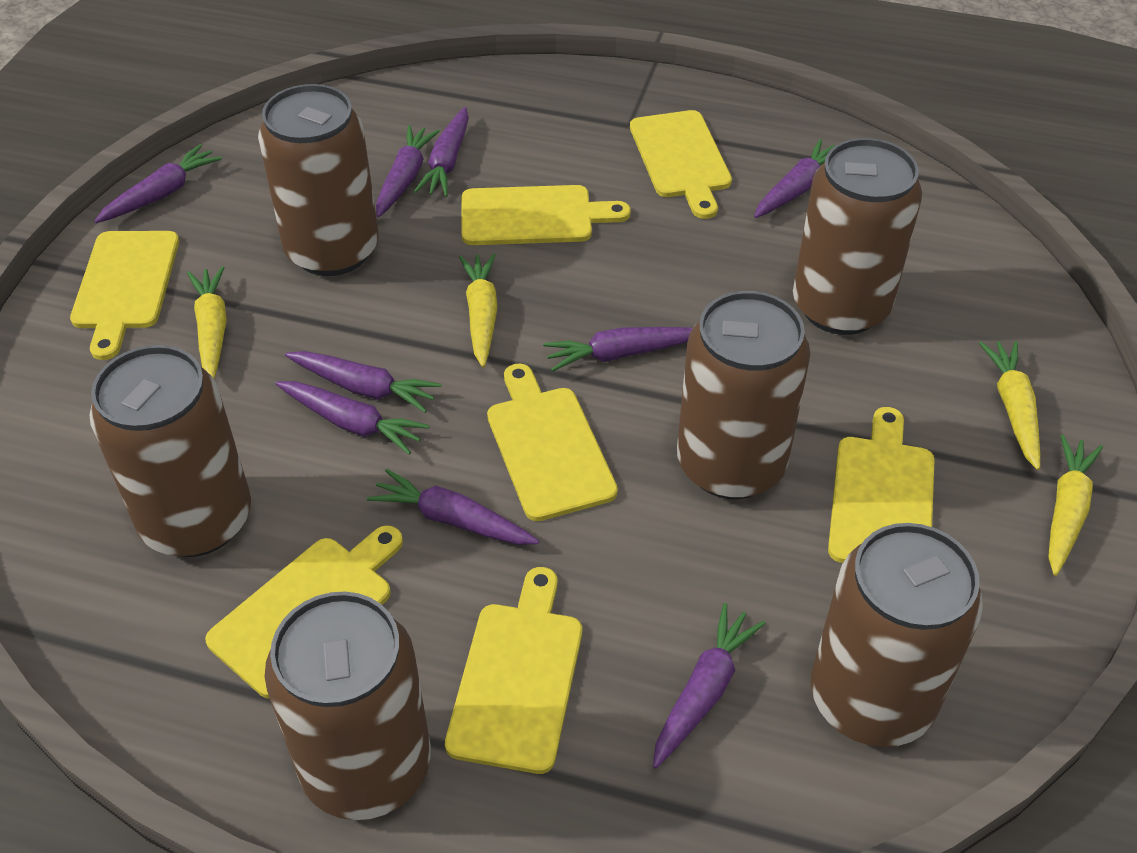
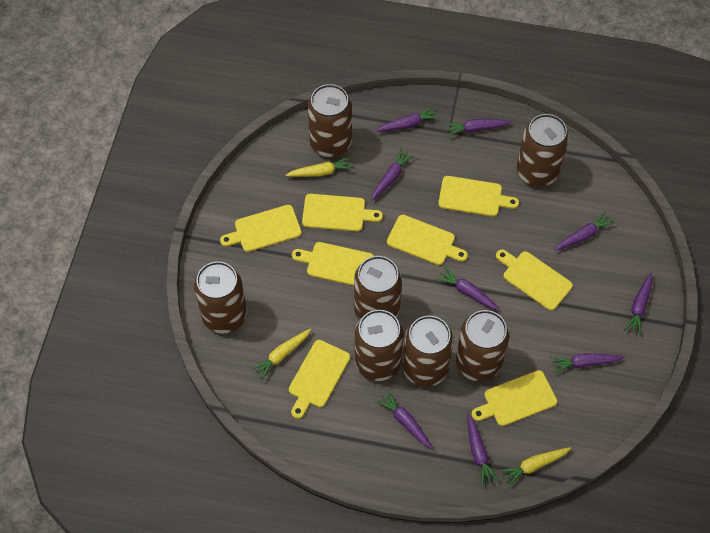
brown can: [89,345,251,557] [258,84,379,276] [265,592,431,820] [677,291,810,499] [793,138,922,335] [811,523,983,747] = 6 -> [194,261,247,334] [308,84,352,157] [354,256,402,320] [355,310,404,381] [402,316,454,387] [456,310,510,382] [517,114,569,187] = 7
yellow carrot: [187,266,227,379] [459,253,498,367] [979,341,1040,470] [1049,434,1103,576] = 4 -> [251,329,311,380] [286,156,354,177] [500,447,571,487] = 3
yellow cutting board: [70,231,179,360] [205,525,403,699] [445,567,582,774] [461,185,631,245] [487,363,618,521] [630,110,732,219] [828,407,935,563] = 7 -> [220,205,302,252] [289,340,350,419] [292,242,374,286] [302,194,383,232] [387,215,468,265] [438,176,519,217] [471,370,557,426] [496,249,573,311] = 8

